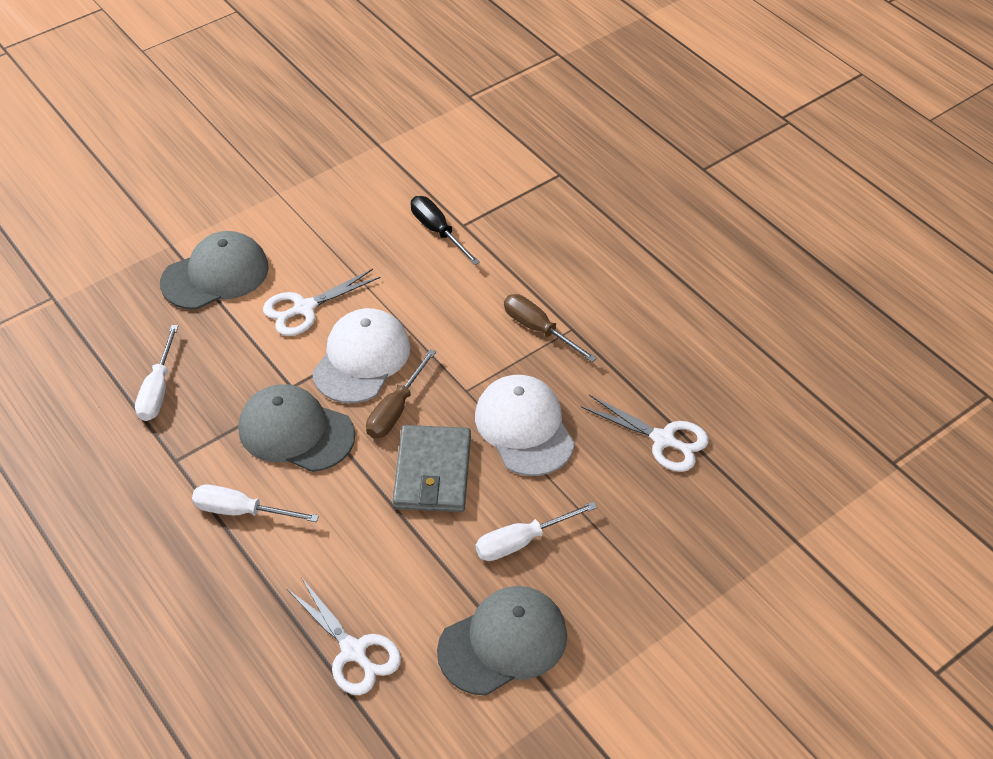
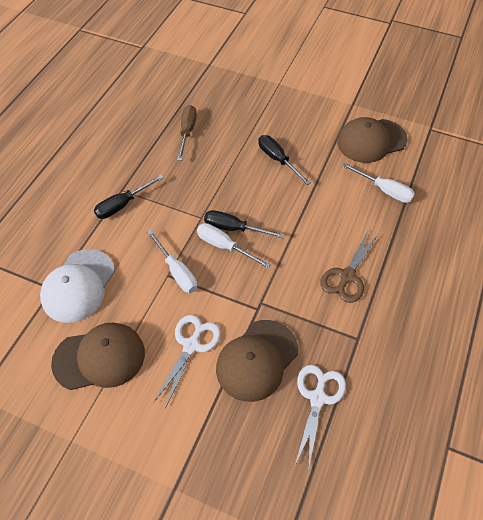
black screwdriver: [411,196,480,265] = 1 -> [94,174,164,219] [204,210,285,238] [258,135,311,185] = 3
brown cap: none = 0 -> [51,323,145,390] [216,320,298,402] [337,117,408,163] = 3
brown scissors: none = 0 -> [320,231,378,303] = 1
brown screwdriver: [366,349,436,439] [504,294,597,362] = 2 -> [177,105,197,161] = 1
grey cap: [160,231,269,310] [239,384,355,472] [437,586,567,696] = 3 -> none = 0
grey wallet: [393,425,471,512] = 1 -> none = 0
white cap: [312,308,410,403] [475,375,575,476] = 2 -> [40,249,115,323] = 1
white scissors: [263,269,381,336] [287,577,401,695] [581,395,709,472] = 3 -> [153,315,221,409] [295,365,346,471] = 2

